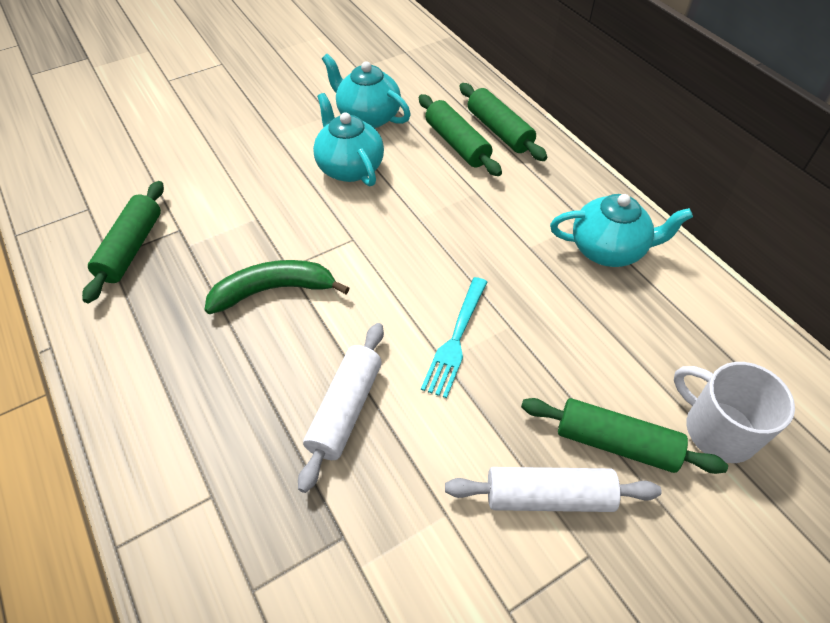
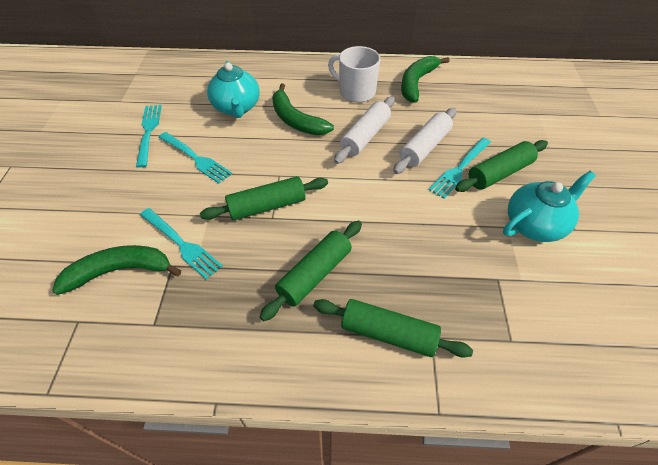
green banana: [204,260,349,314] = 1 -> [52,245,181,295] [272,83,334,135] [401,56,449,103] = 3
turquoise fork: [421,277,487,398] = 1 -> [136,105,162,167] [140,208,223,280] [159,132,232,183] [429,137,491,199] = 4
turquoise teapot: [313,93,384,186] [322,54,410,128] [550,194,693,267] = 3 -> [207,61,260,118] [503,171,596,242] = 2

